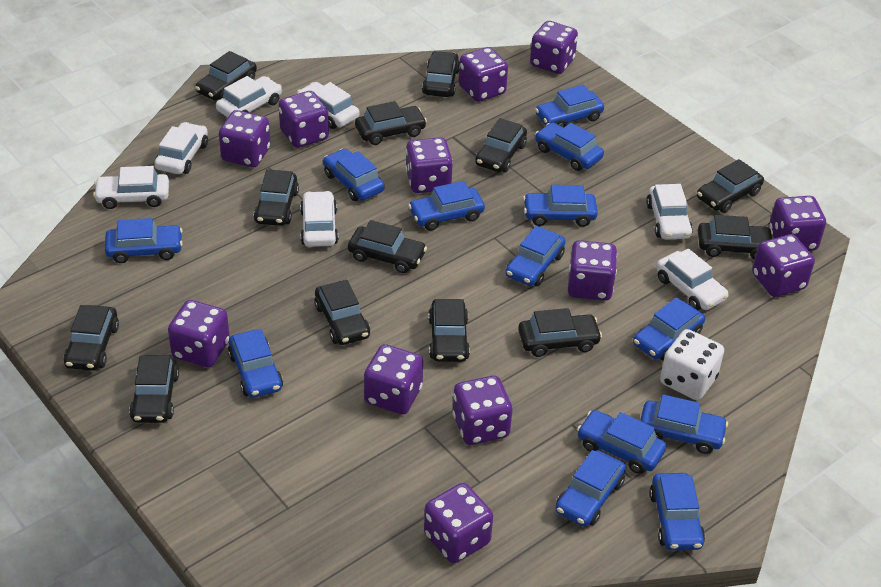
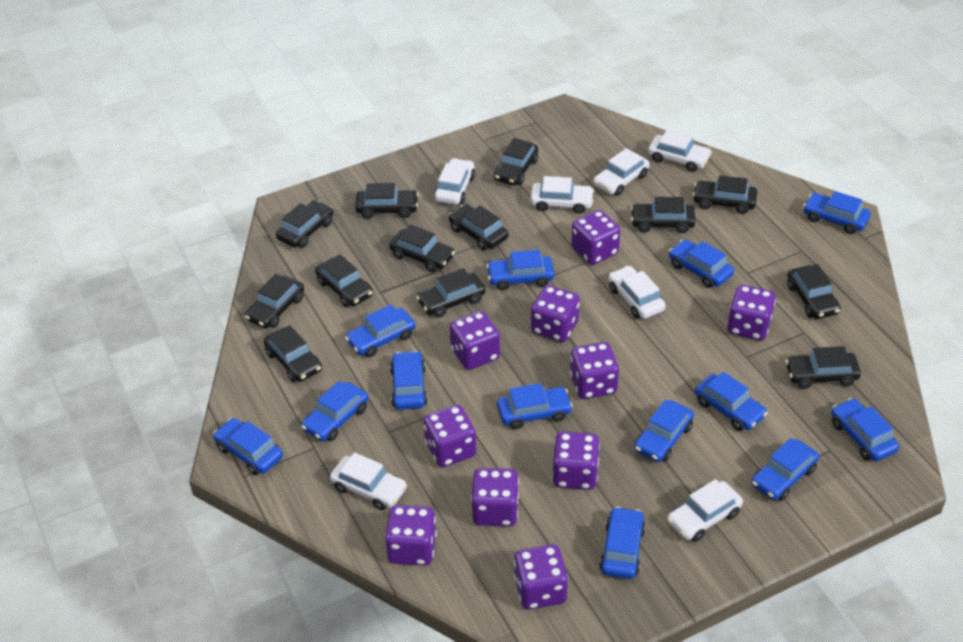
purple dice: [168,300,230,367] [219,110,271,167] [279,91,329,148] [364,344,423,415] [406,137,453,193] [424,483,493,563] [453,375,513,445] [459,47,508,102] [530,21,578,74] [568,240,617,301] [752,234,815,297] [769,196,826,251] = 12 -> [385,505,437,566] [423,405,477,467] [450,311,500,370] [471,468,519,526] [514,544,568,610] [531,285,580,342] [552,431,600,490] [570,342,619,399] [571,210,620,265] [727,285,776,341] = 10
white dice: [660,329,724,400] = 1 -> none = 0

